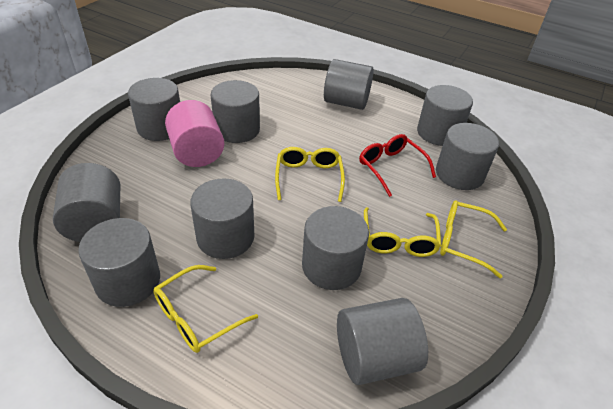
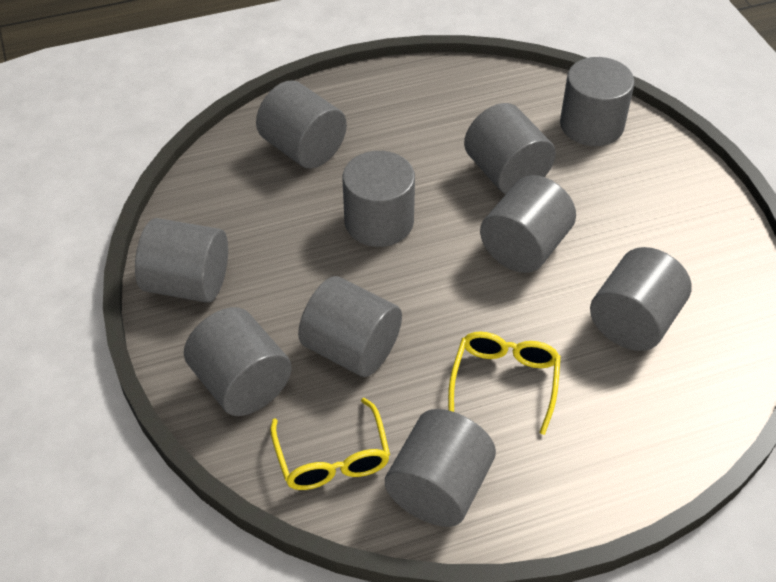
pink cylinder: [165,100,224,167] = 1 -> none = 0
red glasses: [359,134,436,197] = 1 -> none = 0
yellow glasses: [153,265,258,353] [275,147,345,202] [364,207,441,257] [440,200,507,279] = 4 -> [270,398,390,490] [448,332,561,435] = 2

